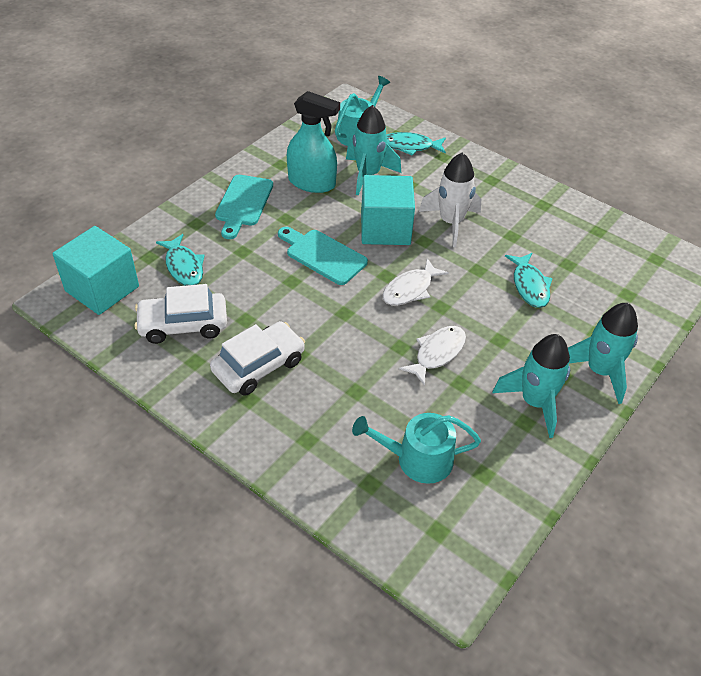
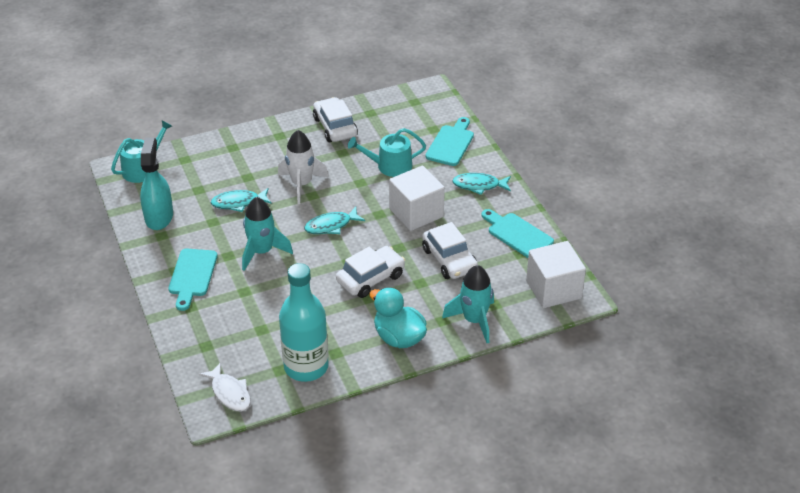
turquoise bottle: none = 0 -> [279,263,329,382] = 1
turquoise cube: [52,226,139,315] [361,175,415,245] = 2 -> none = 0
turquoise cutting board: [215,175,273,239] [278,227,368,285] = 2 -> [168,249,218,311] [425,117,474,166] [481,209,554,258] = 3
turquoise duck: none = 0 -> [369,287,427,348] = 1
turquoise rocket: [346,105,401,195] [492,334,570,438] [568,303,638,404] = 3 -> [242,197,293,271] [442,265,494,343] = 2
white car: [135,284,227,344] [210,321,305,396] = 2 -> [313,97,358,142] [336,246,405,298] [422,222,478,279] = 3
white cube: none = 0 -> [389,165,445,231] [526,241,586,308] = 2
white fish: [382,258,449,306] [399,326,466,386] = 2 -> [199,362,251,412] = 1

